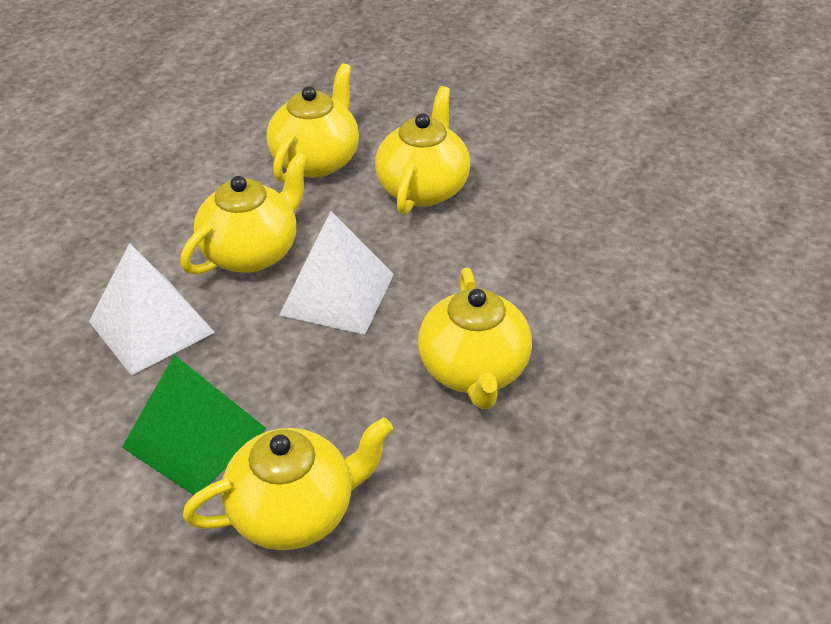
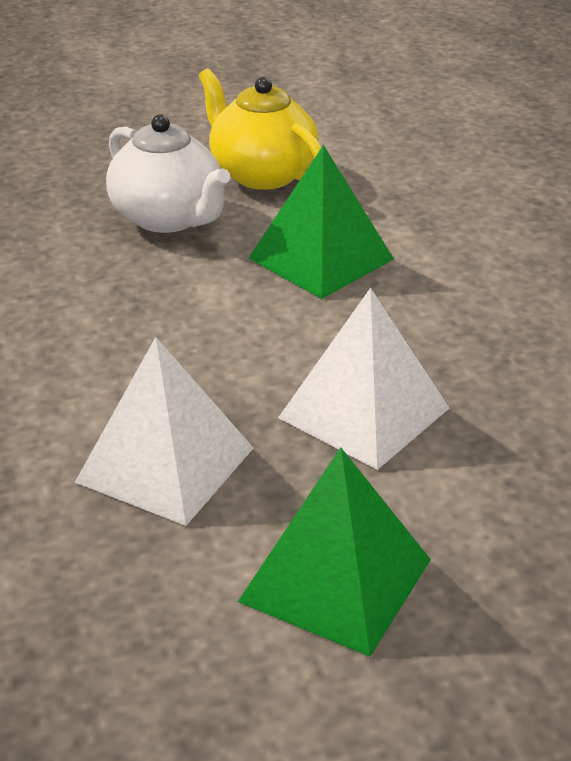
green pyramid: [122,355,267,495] = 1 -> [238,447,431,657] [249,145,394,299] = 2
white teapot: none = 0 -> [106,114,230,233] = 1
yellow teapot: [180,152,308,275] [183,417,393,550] [266,63,359,183] [375,86,470,215] [418,268,532,409] = 5 -> [199,68,322,190] = 1

